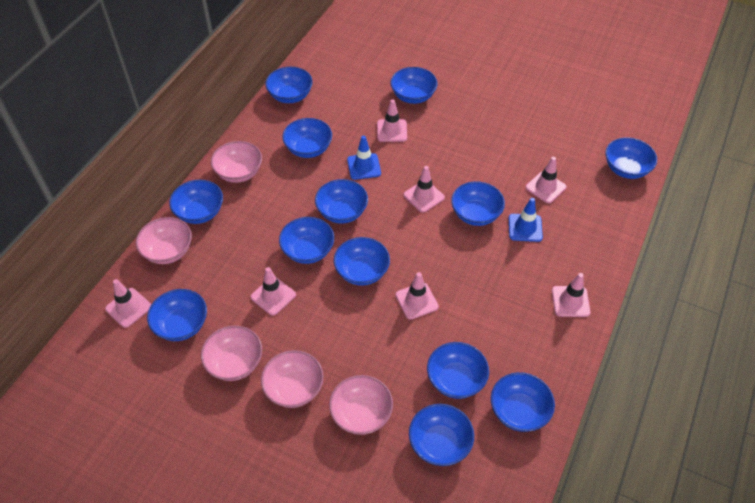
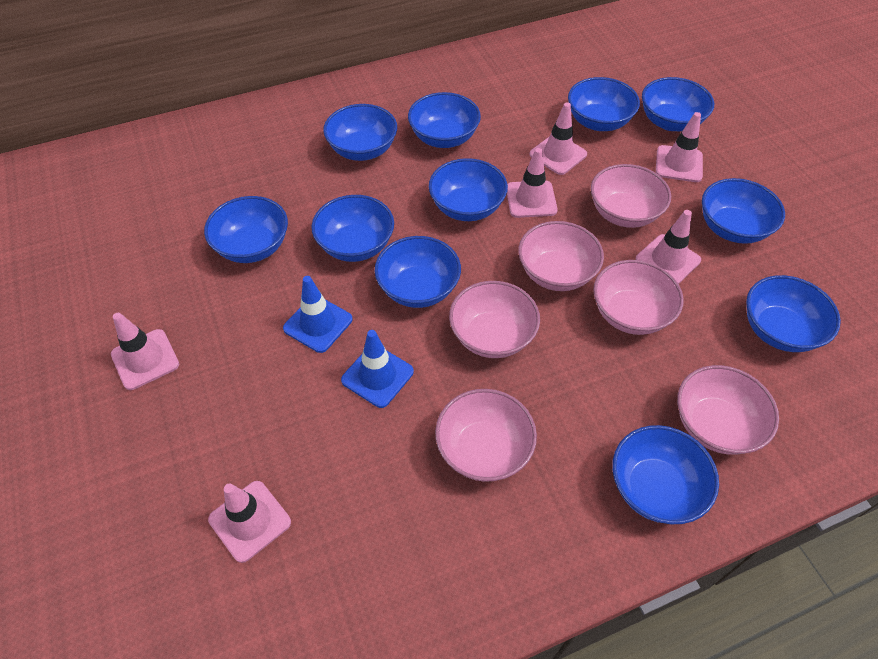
blue bowl: [147,289,207,341] [169,180,223,224] [266,67,313,103] [279,217,334,264] [282,118,332,158] [315,179,368,224] [334,237,390,286] [390,67,438,104] [409,404,474,466] [427,342,489,399] [451,181,505,226] [491,372,555,432] [606,138,657,179] = 13 -> [204,196,288,263] [311,195,394,262] [323,104,397,161] [375,236,461,308] [408,92,481,148] [429,158,508,221] [568,77,640,131] [612,425,719,524] [642,77,714,131] [702,178,785,244] [746,275,841,352] = 11
pink bowl: [136,217,192,264] [201,325,262,381] [211,141,262,183] [261,350,324,408] [329,375,393,435] = 5 -> [435,389,537,482] [449,281,540,358] [518,221,604,291] [591,164,671,228] [593,260,684,335] [677,365,779,455] = 6
pink traffic cone: [105,279,151,328] [250,267,296,316] [377,99,407,142] [395,272,439,320] [404,166,445,213] [526,157,566,203] [552,273,591,317] = 7 -> [111,313,179,390] [208,481,291,563] [507,148,558,218] [529,102,587,175] [635,210,701,284] [656,112,703,182] = 6

